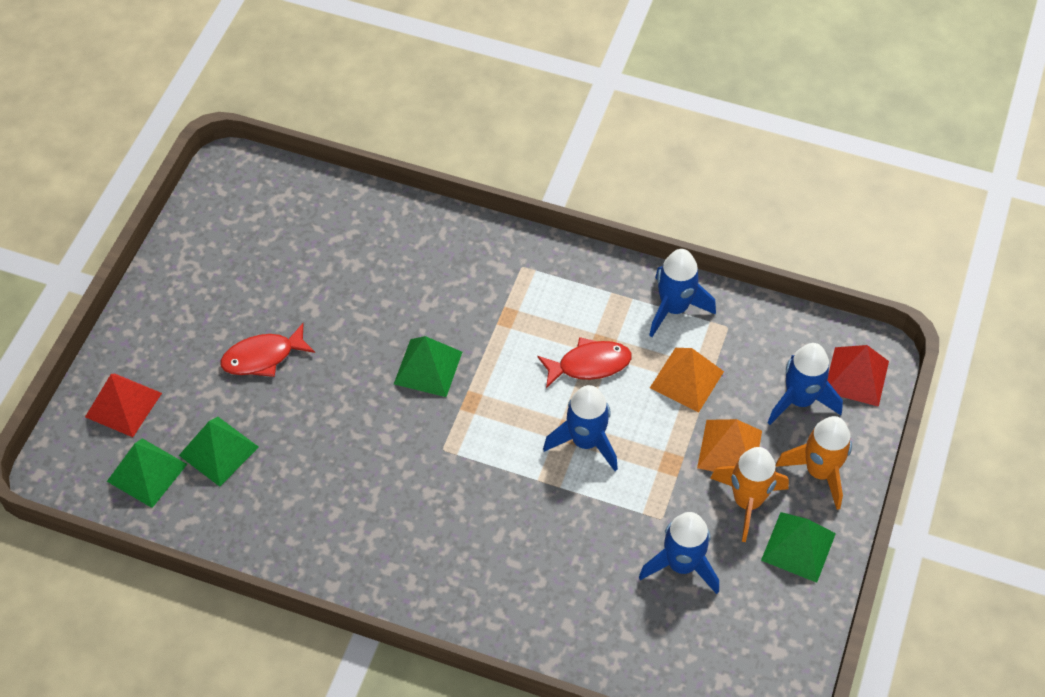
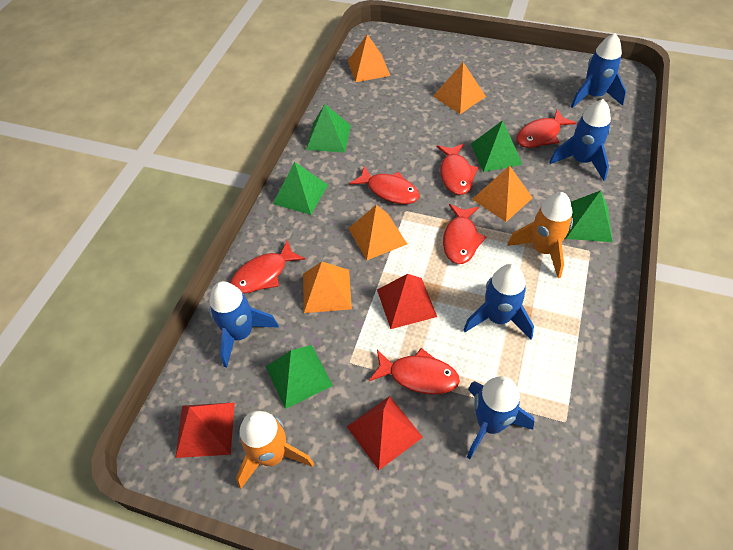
blue rocket: [543,385,618,471] [639,512,719,594] [649,249,716,337] [767,343,843,425] = 4 -> [209,281,279,368] [464,264,534,340] [467,376,534,459] [549,99,611,181] [571,33,626,108] = 5
green pyramid: [107,438,187,508] [179,417,259,487] [394,336,462,397] [761,512,836,583] = 4 -> [265,345,333,409] [273,162,328,215] [306,104,351,153] [471,120,523,172] [566,190,612,242] = 5
orange pyramid: [650,348,724,413] [697,419,762,472] = 2 -> [303,262,352,313] [348,34,390,82] [348,205,407,260] [433,62,486,114] [472,166,533,222] = 5
red fish: [220,323,315,377] [537,337,632,388] = 2 -> [230,240,305,294] [349,166,420,204] [369,348,460,394] [437,143,478,195] [443,204,486,264] [516,109,577,148] = 6
red pyramid: [85,373,162,437] [827,345,889,407] = 2 -> [175,402,235,458] [346,396,423,470] [377,274,437,329] = 3

